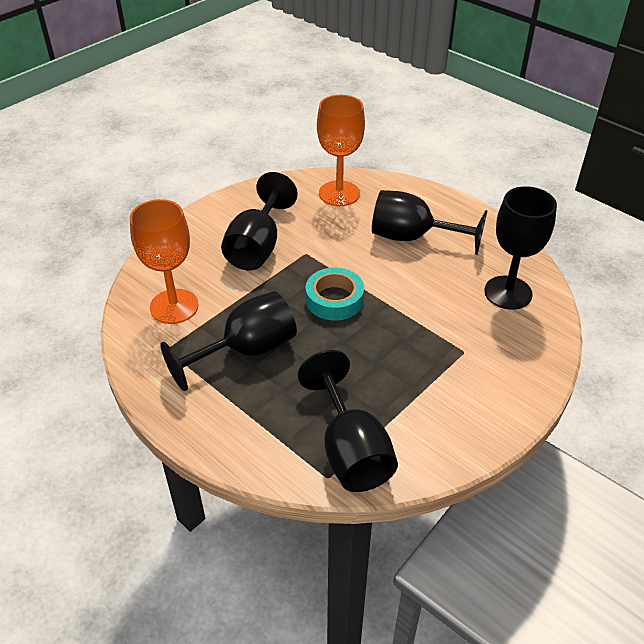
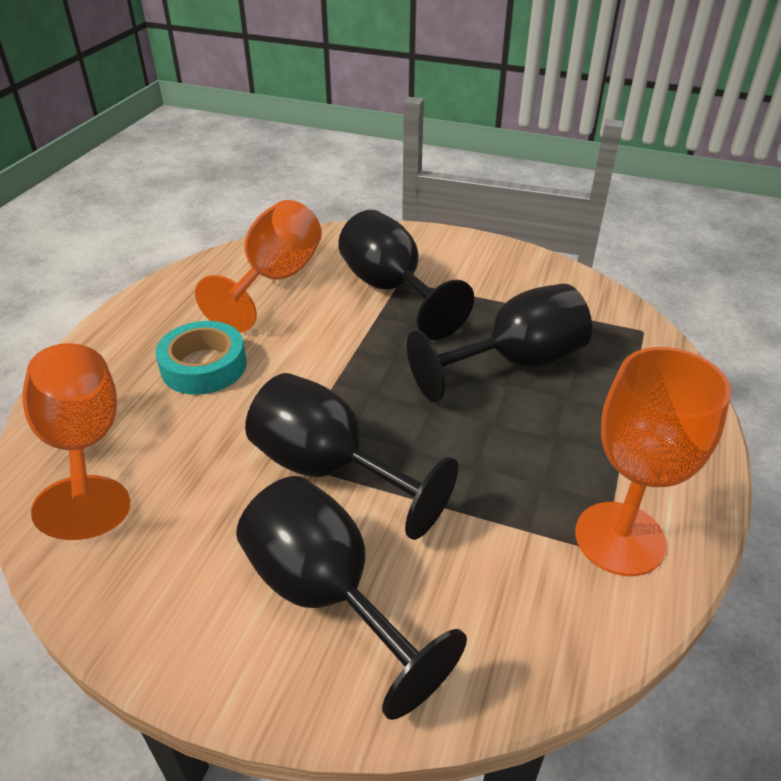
black goblet: [160,291,297,392] [221,172,298,270] [298,350,398,492] [372,190,488,255] [484,186,557,310] = 5 -> [236,476,467,720] [245,373,458,540] [338,210,474,340] [407,283,592,402] = 4
orange goblet: [130,199,199,324] [317,95,365,206] = 2 -> [22,343,130,540] [195,200,322,333] [575,347,731,576] = 3

